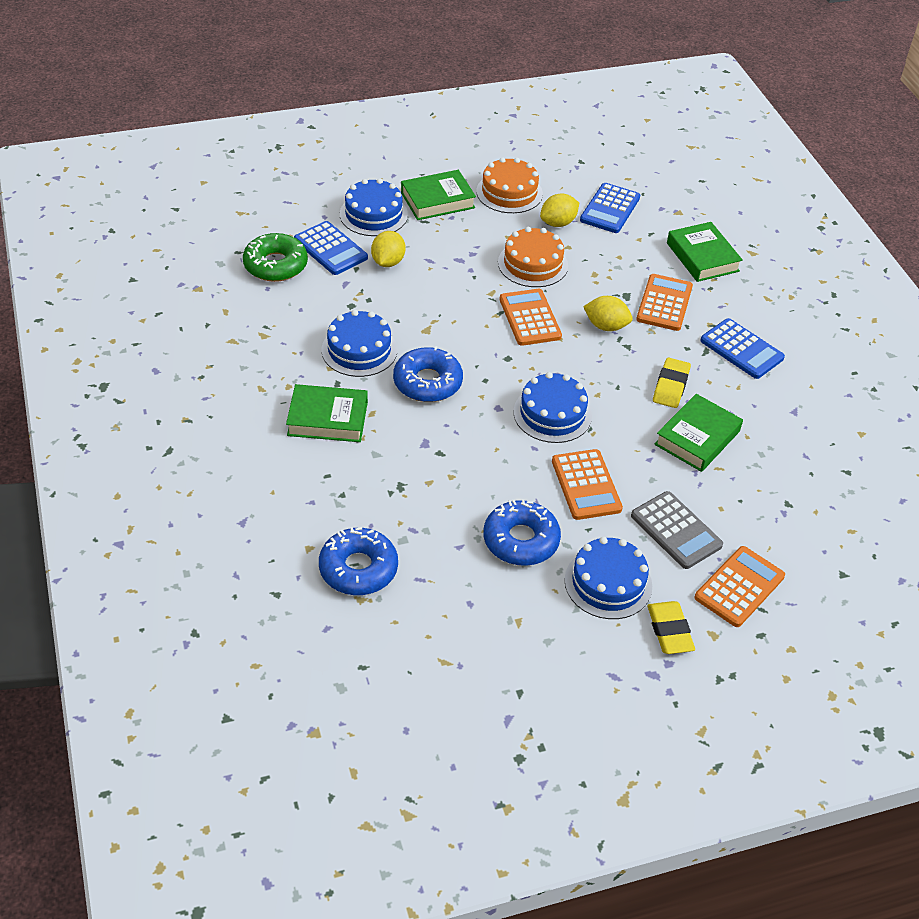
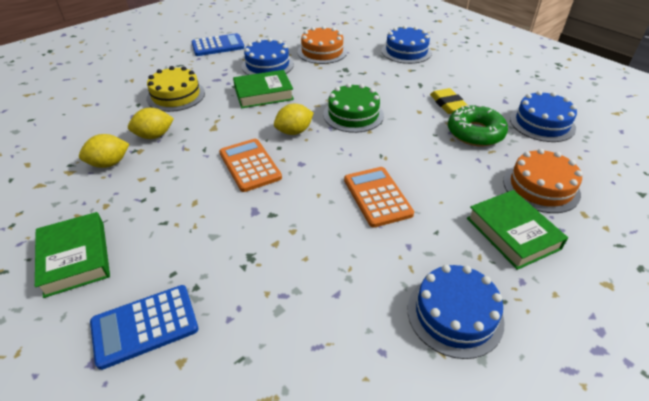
blue calculator: [294,221,368,275] [580,183,640,233] [700,318,785,379] = 3 -> [90,285,199,370] [191,33,244,56] = 2
blue donut: [319,527,398,595] [393,346,463,402] [483,499,561,566] = 3 -> none = 0
green book: [286,384,368,442] [401,170,476,220] [654,394,743,472] [667,222,743,282] = 4 -> [35,212,110,298] [233,70,294,108] [467,190,568,270] = 3
green cake: none = 0 -> [323,83,384,133] = 1
grey calculator: [631,491,723,569] = 1 -> none = 0
orange calculator: [499,289,562,346] [552,449,623,520] [636,274,693,331] [695,546,785,627] = 4 -> [219,139,282,192] [344,167,414,228] = 2
yellow cake: none = 0 -> [146,66,205,112] = 1
yellow eraser: [647,601,695,654] [653,358,691,408] = 2 -> [430,88,468,114] = 1

